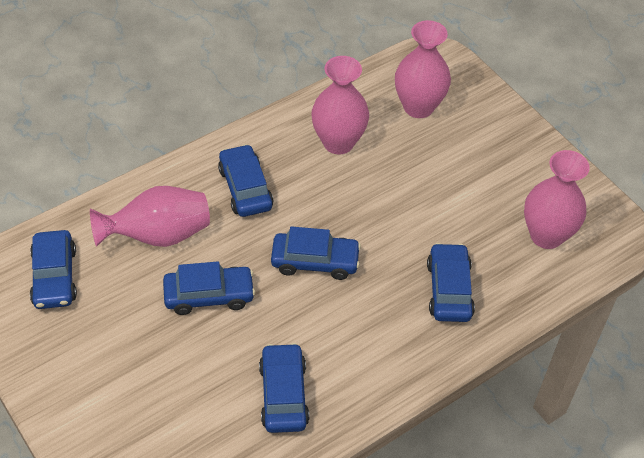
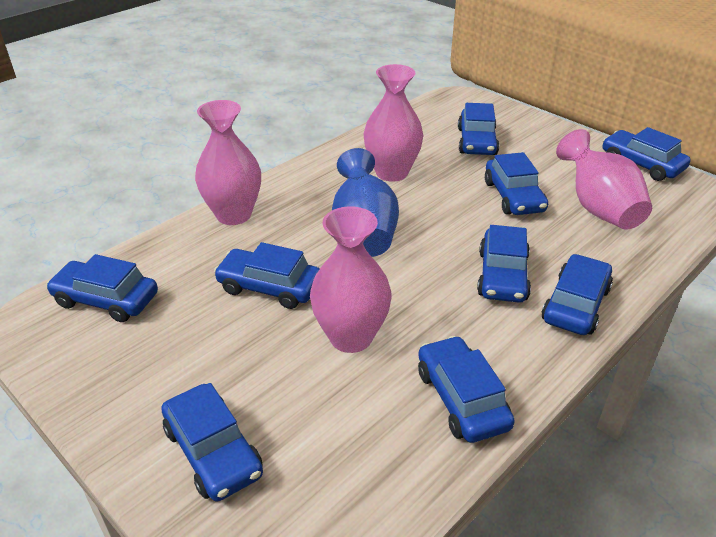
blue car: [30,230,77,309] [163,261,255,315] [218,144,273,217] [259,343,309,433] [271,226,361,280] [427,243,475,322] = 6 -> [46,254,158,322] [161,383,263,501] [214,242,320,309] [418,336,515,443] [458,103,499,155] [477,225,531,303] [485,152,548,215] [541,254,613,335] [603,127,691,181] = 9
blue vase: none = 0 -> [332,148,399,257] = 1

